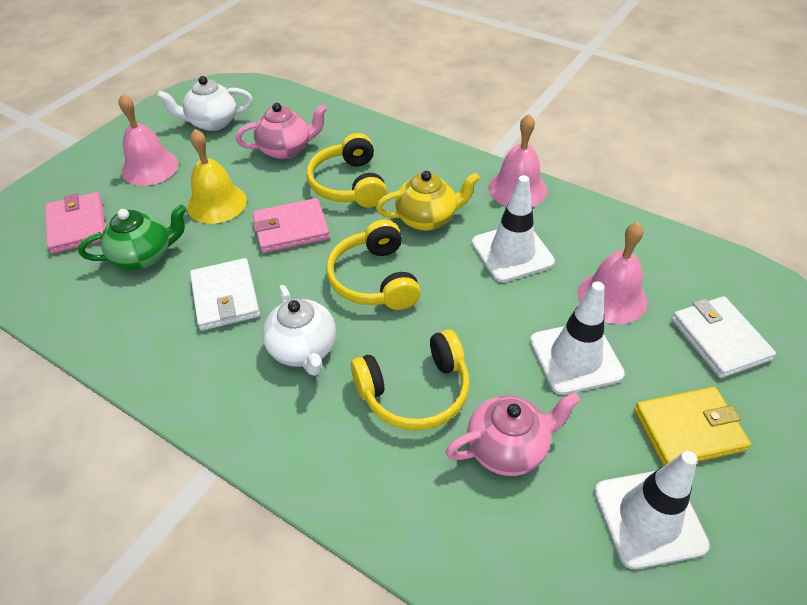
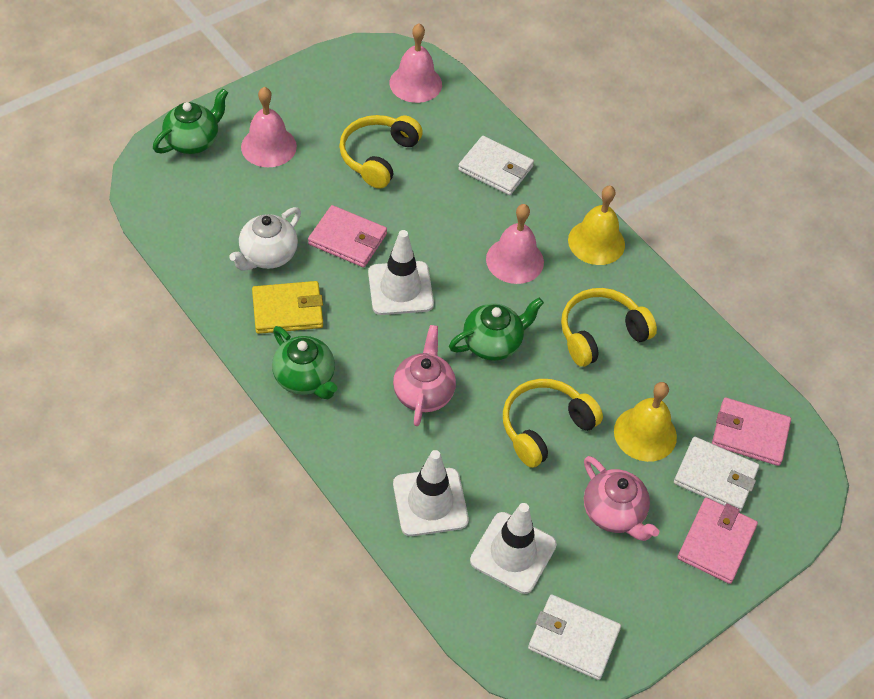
green teapot: [78,204,187,270] = 1 -> [153,88,228,154] [272,326,338,399] [449,297,544,361] = 3
pink wallet: [45,192,106,254] [252,198,330,253] = 2 -> [308,205,387,267] [677,498,758,584] [712,397,791,466] = 3
white teapot: [157,76,253,131] [262,285,336,376] = 2 -> [229,207,301,271] = 1
white wallet: [190,258,260,331] [672,296,776,378] = 2 -> [458,136,534,195] [528,594,621,680] [674,437,759,512] = 3
yellow bell: [187,129,247,224] = 1 -> [568,186,625,265] [614,382,677,462] = 2
yellow teapot: [376,171,480,231] = 1 -> none = 0

